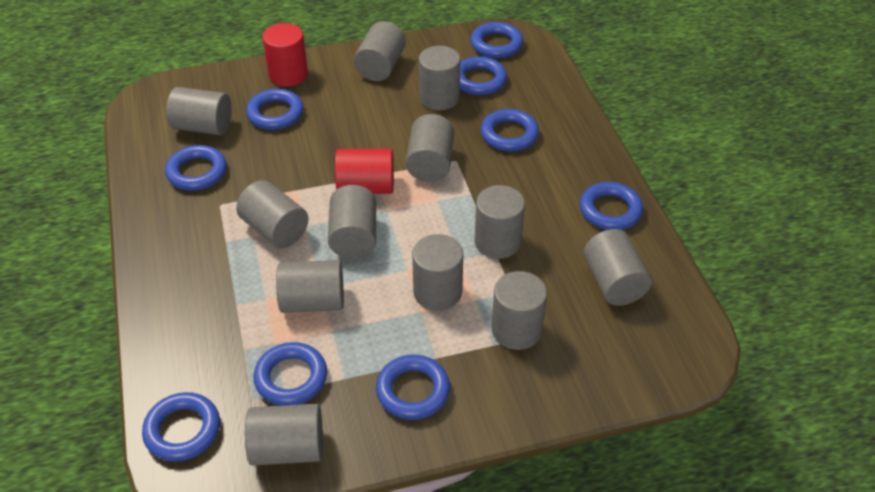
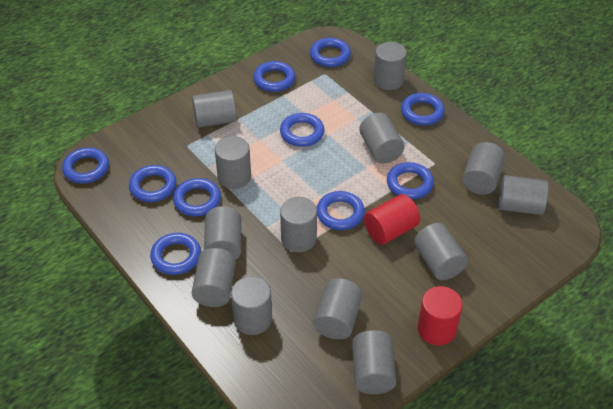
blue ring: [142,392,220,462] [165,145,227,191] [246,89,304,130] [253,342,327,406] [376,355,450,420] [460,56,507,95] [471,22,523,58] [481,109,539,152] [580,182,643,230] = 9 -> [62,147,109,184] [129,165,176,202] [150,233,201,275] [173,178,221,216] [253,61,295,92] [280,113,325,147] [310,38,351,67] [317,191,365,230] [387,162,434,199] [401,93,445,126] = 10
grey cylinder: [166,87,232,135] [236,180,309,248] [245,404,323,466] [276,260,344,313] [328,185,376,258] [354,21,406,81] [406,114,454,182] [412,234,463,311] [419,46,460,110] [475,185,525,259] [492,271,547,350] [583,229,652,306] = 12 -> [191,248,236,307] [192,90,237,128] [204,206,241,260] [215,136,251,189] [231,276,272,335] [280,197,317,252] [314,278,362,340] [352,330,397,394] [359,113,405,164] [373,42,407,90] [414,223,468,280] [462,142,505,195] [498,175,549,215] = 13

